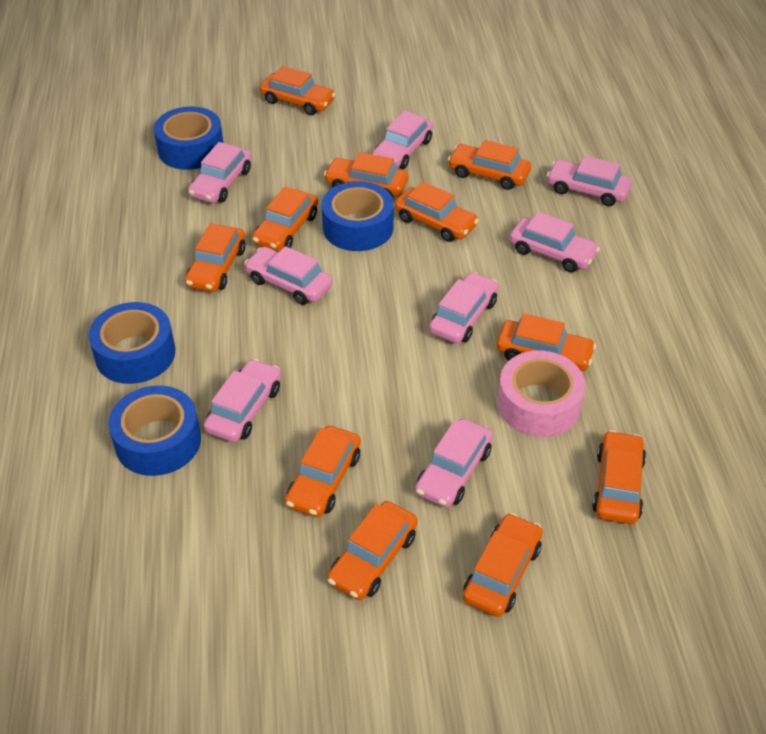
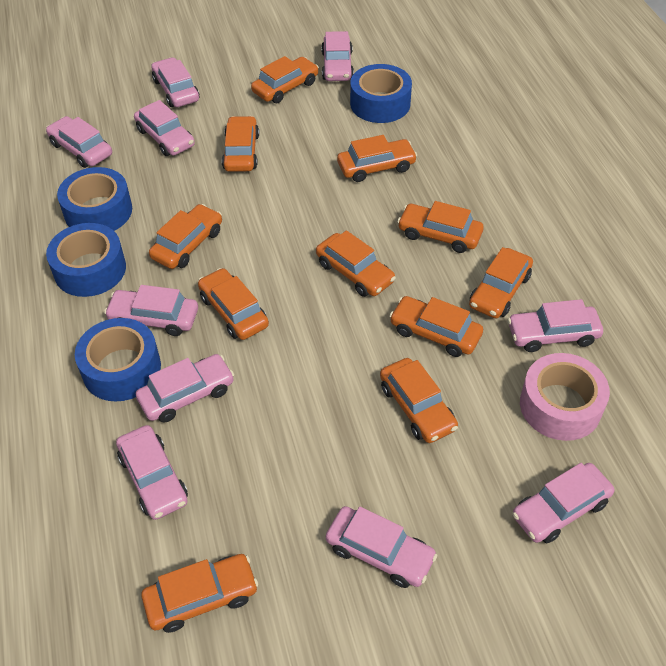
pink car: [188,142,252,203] [204,359,281,442] [244,246,333,305] [372,111,433,169] [415,418,493,508] [429,272,498,343] [510,212,600,272] [547,156,632,206] = 8 -> [46,116,112,168] [104,285,198,336] [116,425,188,520] [134,100,195,156] [136,354,234,423] [151,57,199,107] [321,31,354,81] [326,506,438,588] [508,299,603,352] [513,463,614,543] = 10

